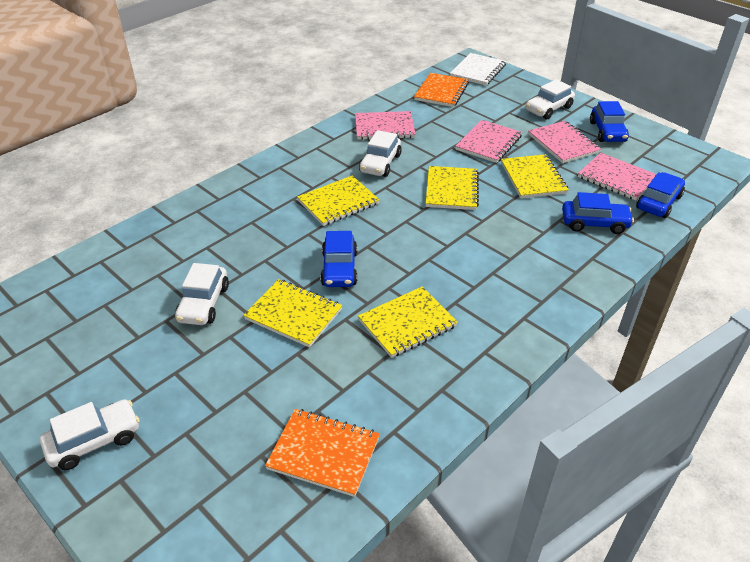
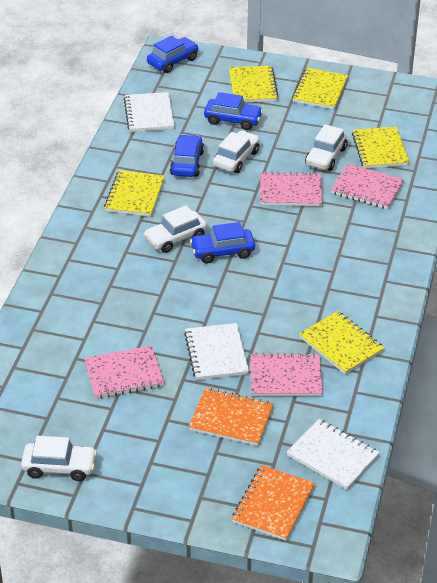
white notebook: [450,53,506,85] = 1 -> [124,92,174,132] [184,323,249,380] [287,419,380,490] = 3

